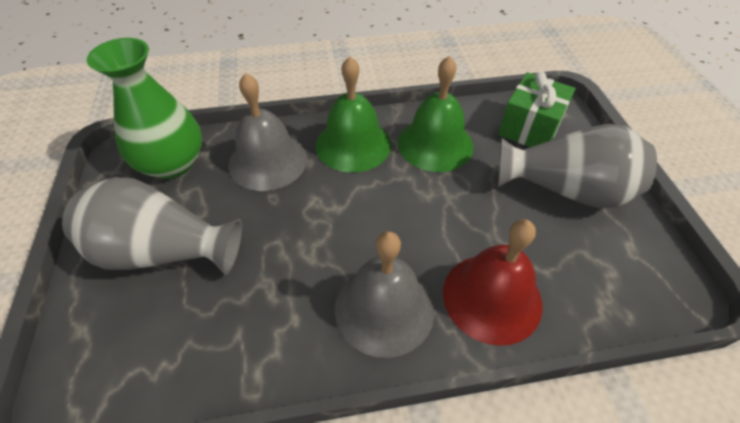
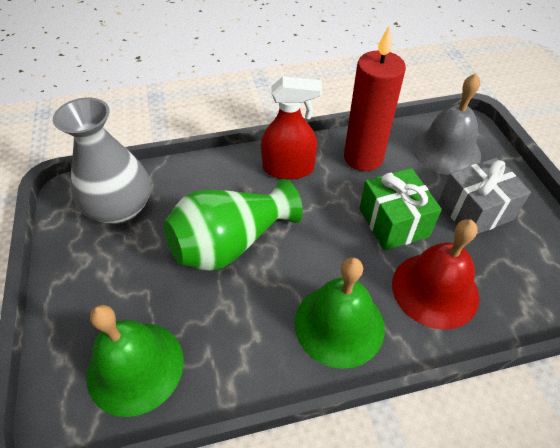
grey bell: [228,73,307,191] [335,231,435,358] = 2 -> [412,73,481,175] = 1
grey gift: none = 0 -> [438,158,531,234] = 1
grey vase: [62,177,242,275] [498,124,657,209] = 2 -> [53,98,151,224] = 1
red candle: none = 0 -> [344,25,406,171] = 1
red spray bottle: none = 0 -> [261,76,322,180] = 1

